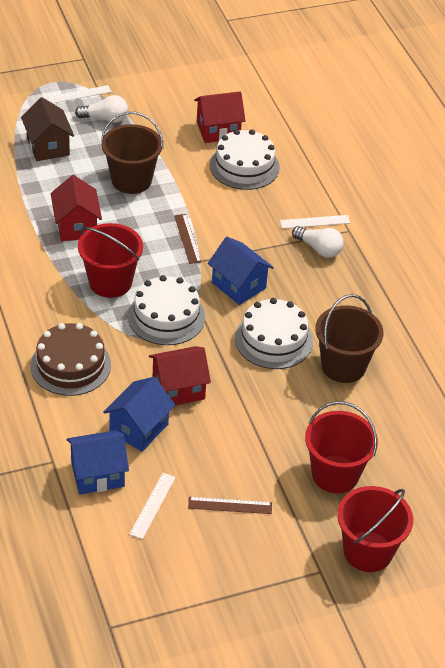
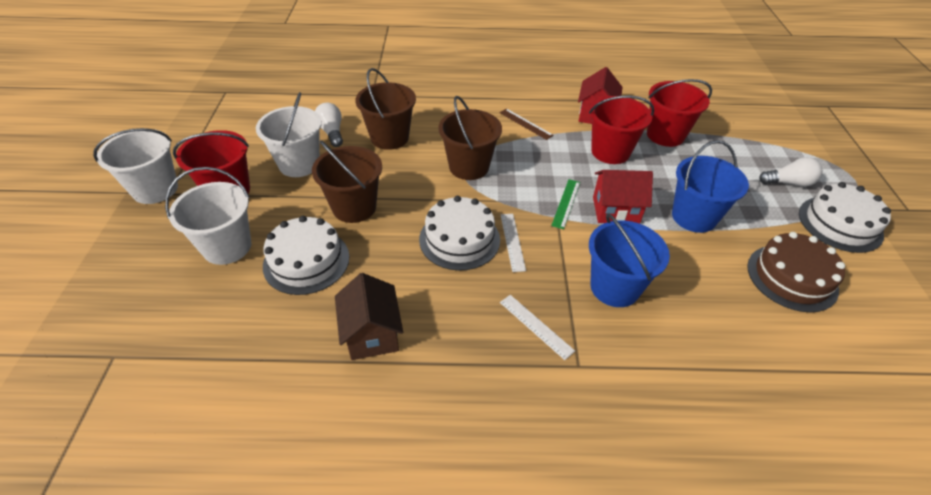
blue bucket: none = 0 -> [589,213,670,307] [672,140,749,233] = 2
blue house: [67,430,129,494] [103,377,175,452] [208,237,274,305] = 3 -> none = 0
brown bucket: [101,112,163,194] [315,294,383,383] = 2 -> [312,140,382,223] [355,68,416,150] [438,96,502,180] = 3
brown ruler: [174,214,201,264] [188,497,272,514] = 2 -> [500,108,554,140] = 1
green ruler: none = 0 -> [551,179,580,229] = 1
red house: [51,175,102,241] [149,346,211,405] [194,91,246,143] = 3 -> [578,67,623,124] [593,170,653,224] = 2
white bucket: none = 0 -> [93,128,178,204] [165,167,252,265] [256,92,322,177] = 3
white ruler: [46,85,112,103] [129,473,176,539] [280,215,350,229] = 3 -> [500,295,575,360] [501,214,526,272] = 2

